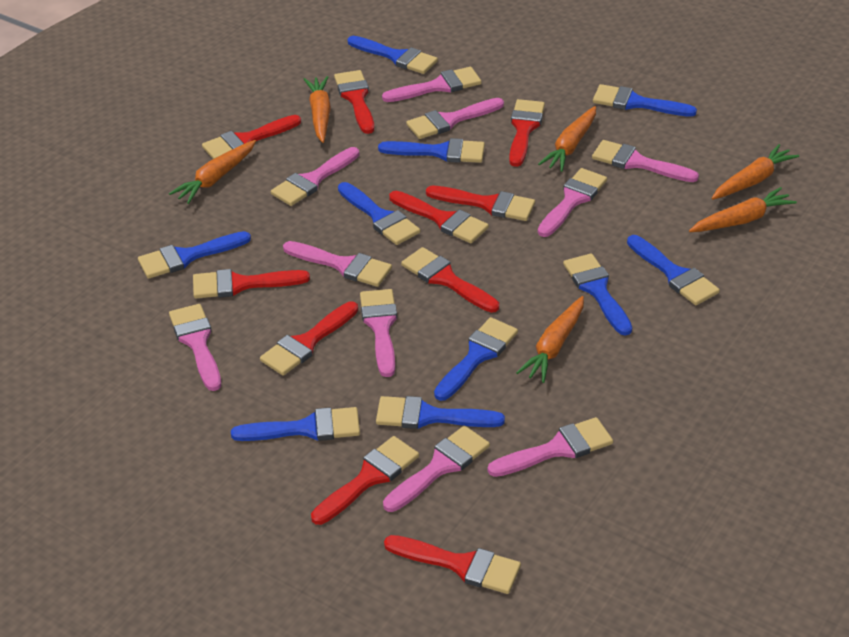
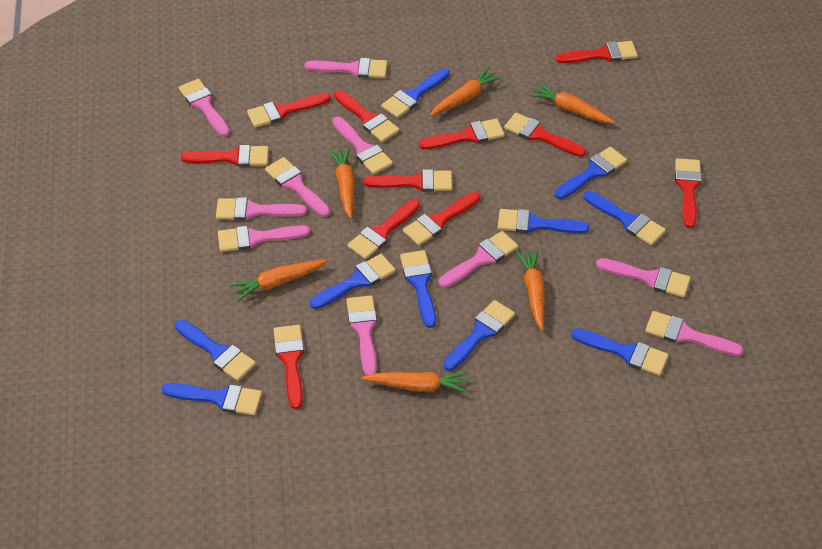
red brush: [193,269,310,298] [202,115,301,159] [260,302,358,376] [311,436,419,525] [334,70,374,134] [384,535,521,594] [389,191,489,243] [401,247,499,313] [426,186,535,221] [509,99,545,167] = 10 -> [181,145,269,167] [247,93,331,127] [273,325,304,409] [334,90,399,142] [347,200,420,259] [363,169,452,192] [403,192,480,246] [419,118,505,149] [504,113,586,157] [555,41,638,63] [675,158,702,228] = 11

